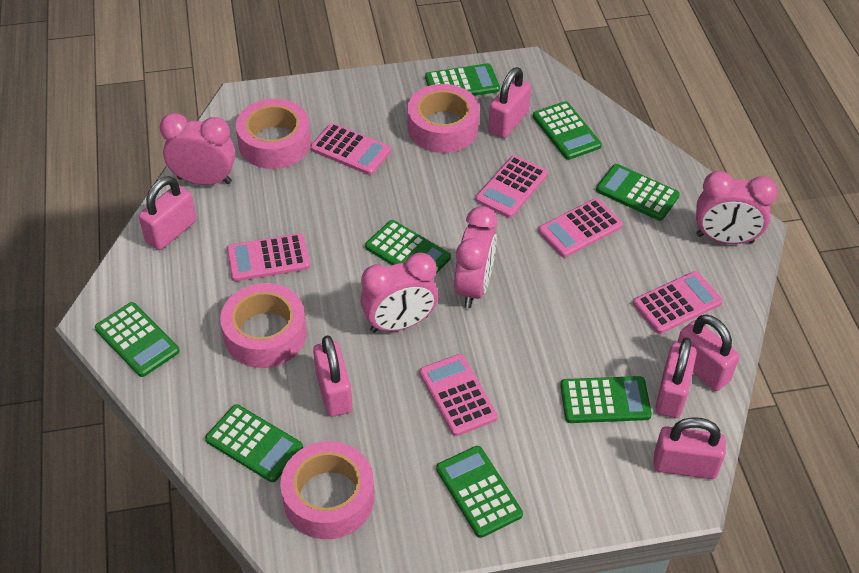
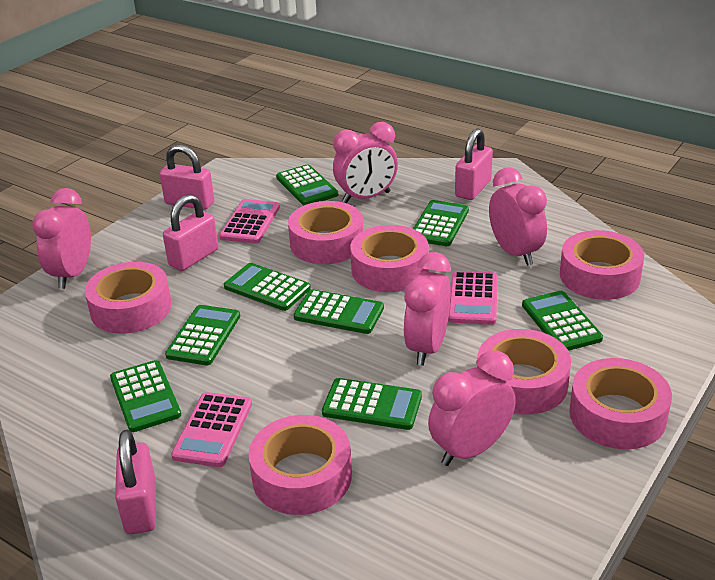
pink calculator: [227,233,310,281] [311,123,391,175] [420,354,498,436] [476,155,548,218] [538,198,623,257] [633,271,723,334] = 6 -> [171,392,252,467] [219,199,280,243] [448,271,498,325] = 3
pink clock: [160,113,235,185] [360,252,438,333] [454,206,497,308] [696,171,778,244] = 4 -> [32,188,91,289] [333,122,398,203] [403,252,451,366] [428,351,516,466] [489,167,547,266] = 5
pink padlock: [139,176,196,250] [313,335,352,417] [488,67,531,138] [654,417,726,479] [655,337,697,418] [677,315,740,391] = 6 -> [115,430,156,534] [160,144,214,210] [163,194,219,271] [455,128,493,200] = 4
pink tape: [220,283,307,368] [236,99,311,169] [280,441,374,539] [407,84,480,153] = 4 -> [85,262,172,334] [248,415,352,515] [288,201,363,264] [350,225,429,292] [477,329,571,414] [560,230,644,300] [569,358,672,449] = 7

